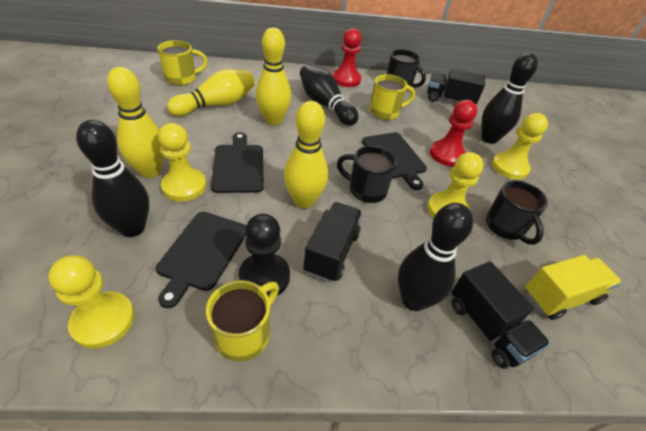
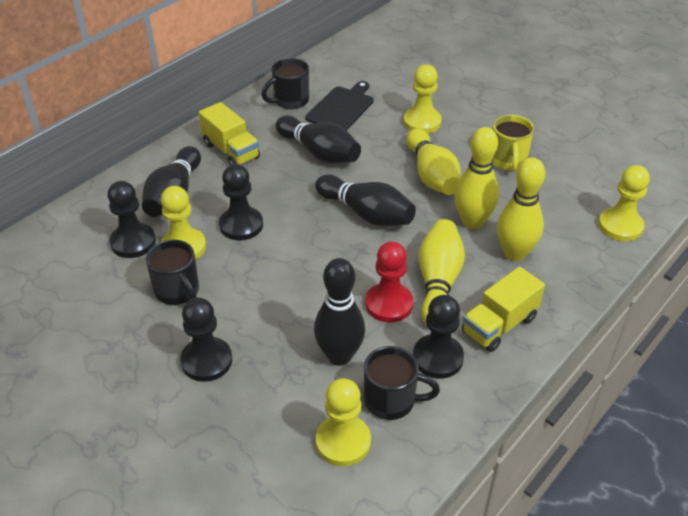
black cutting board: [156,212,246,308] [211,132,264,193] [362,132,427,190] = 3 -> [306,81,374,131] = 1
black pawn: [238,214,290,296] = 1 -> [107,181,156,258] [180,298,232,382] [219,164,263,240] [413,295,464,379] = 4
black truck: [303,202,362,282] [427,69,485,104] [451,261,550,369] = 3 -> none = 0
red pawn: [333,28,362,87] [430,100,477,167] = 2 -> [365,242,413,322] = 1
yellow mug: [157,40,208,86] [206,280,279,362] [370,74,415,120] = 3 -> [492,115,534,172] = 1
yellow truck: [525,255,622,320] = 1 -> [199,102,260,165] [462,267,545,352] = 2

